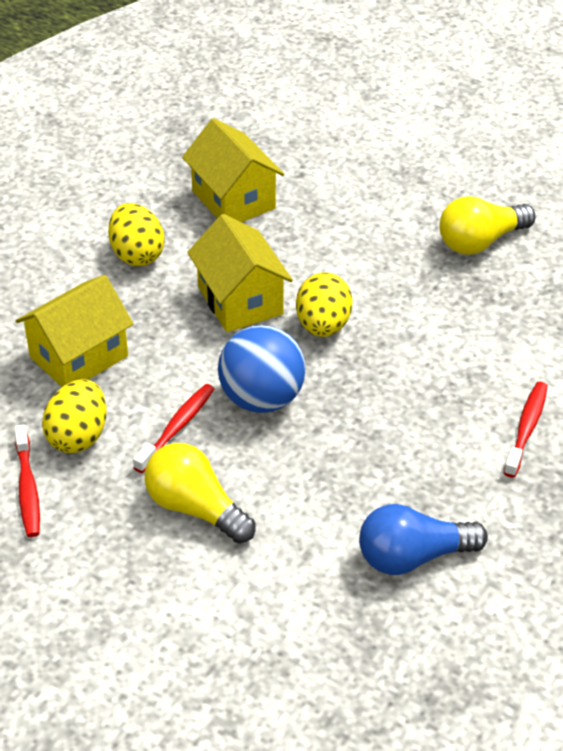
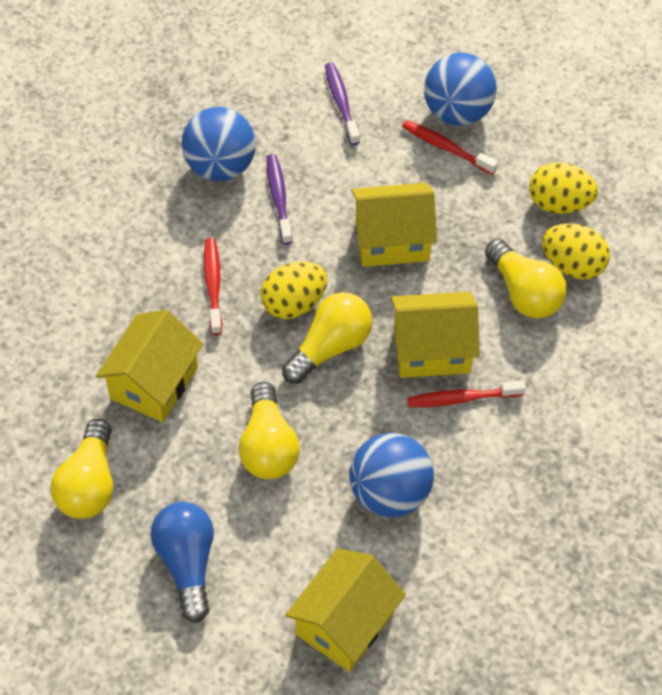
blue ball: [218,325,306,413] = 1 -> [182,107,256,181] [349,433,434,517] [424,53,497,126] = 3
purple toothbrush: none = 0 -> [267,154,293,245] [325,62,360,145] = 2
yellow house: [16,275,133,387] [182,118,284,222] [187,214,293,332] = 3 -> [96,310,204,422] [285,548,406,672] [351,183,437,267] [391,292,480,378] = 4
yellow light bulb: [144,443,256,543] [439,196,535,255] = 2 -> [51,419,113,519] [239,382,300,479] [282,292,372,384] [485,239,567,318] = 4

